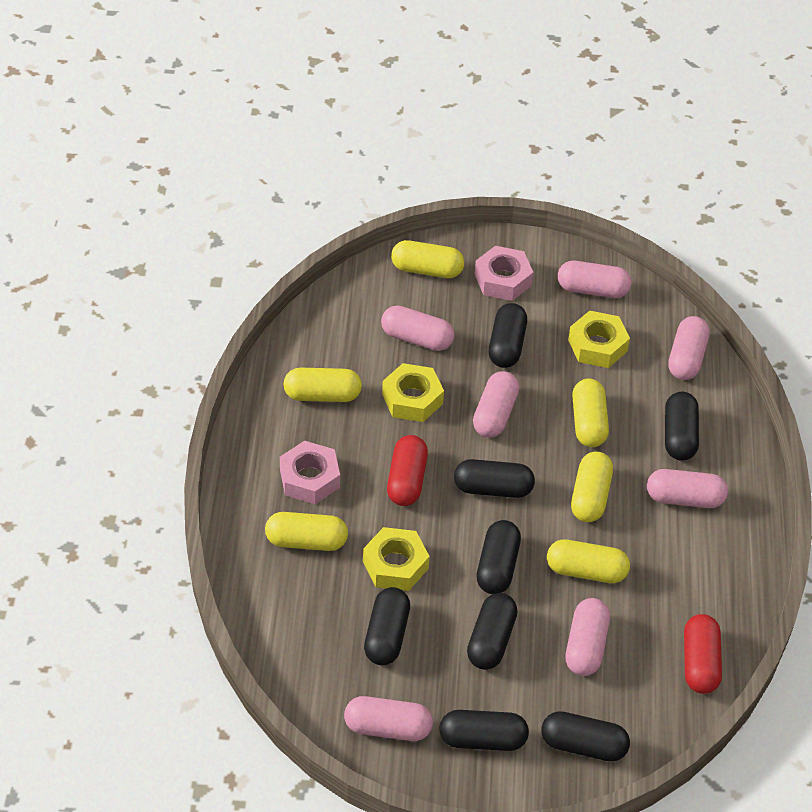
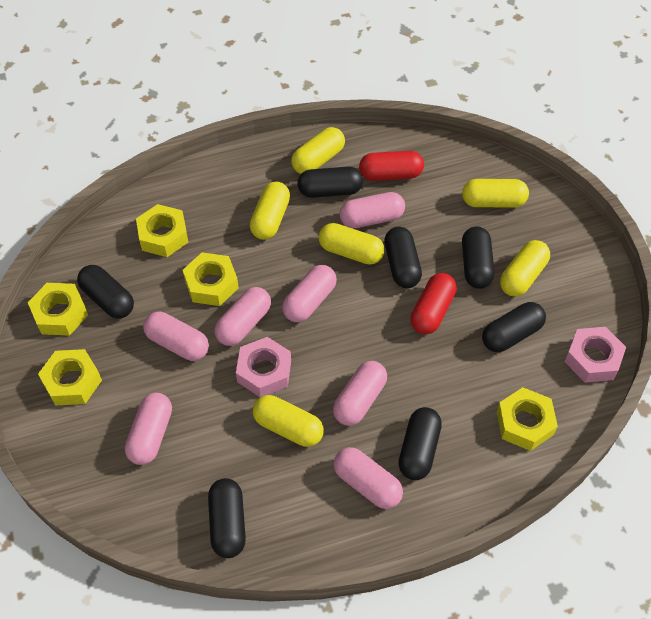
black capsule: [364,587,410,665] [439,710,529,751] [454,459,535,498] [467,593,518,670] [476,520,521,594] [489,303,527,368] [541,711,630,762] [665,392,699,461] = 8 -> [77,265,134,319] [208,478,246,558] [297,167,363,198] [384,227,422,288] [398,407,442,480] [462,226,494,289] [482,302,546,352] = 7
yellow nut: [363,527,430,591] [382,363,444,422] [568,311,630,368] = 3 -> [28,283,88,336] [38,349,102,406] [136,204,188,257] [183,252,239,306] [497,387,558,451] = 5

